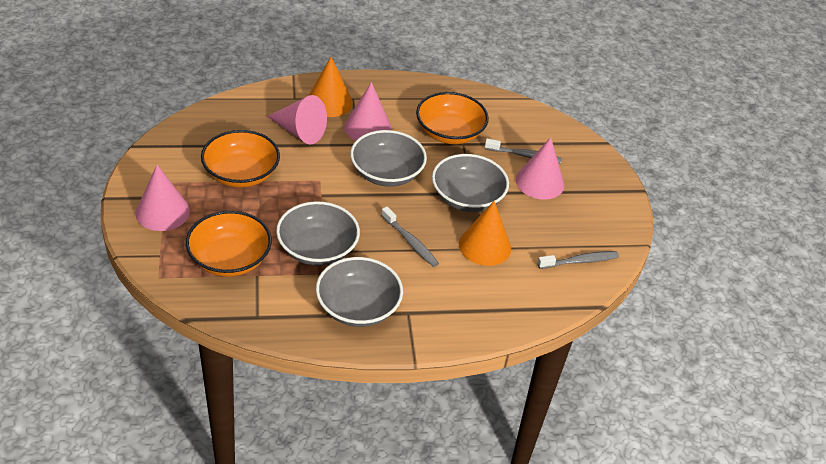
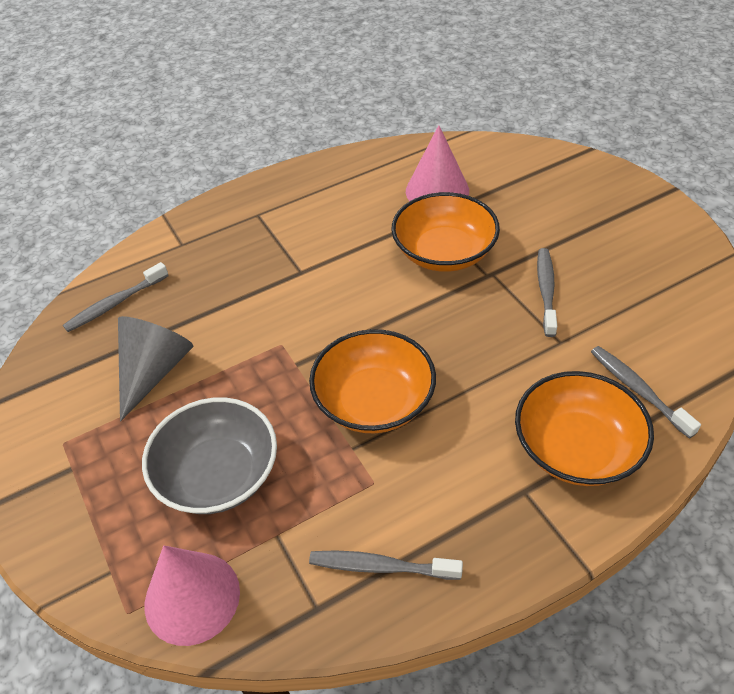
grey bowl: [276,201,360,266] [316,257,403,327] [350,130,427,187] [432,154,509,212] = 4 -> [142,397,277,514] = 1
grey cone: none = 0 -> [118,316,194,421] = 1
grey toothbrush: [381,207,439,267] [485,139,562,163] [537,251,619,269] = 3 -> [63,262,169,332] [309,550,463,580] [537,248,557,337] [591,346,701,439] = 4
orange cone: [308,57,353,117] [459,201,511,266] = 2 -> none = 0
pink cone: [135,165,190,231] [267,95,327,144] [344,82,392,141] [516,137,564,200] = 4 -> [145,546,240,646] [406,125,469,202] = 2

